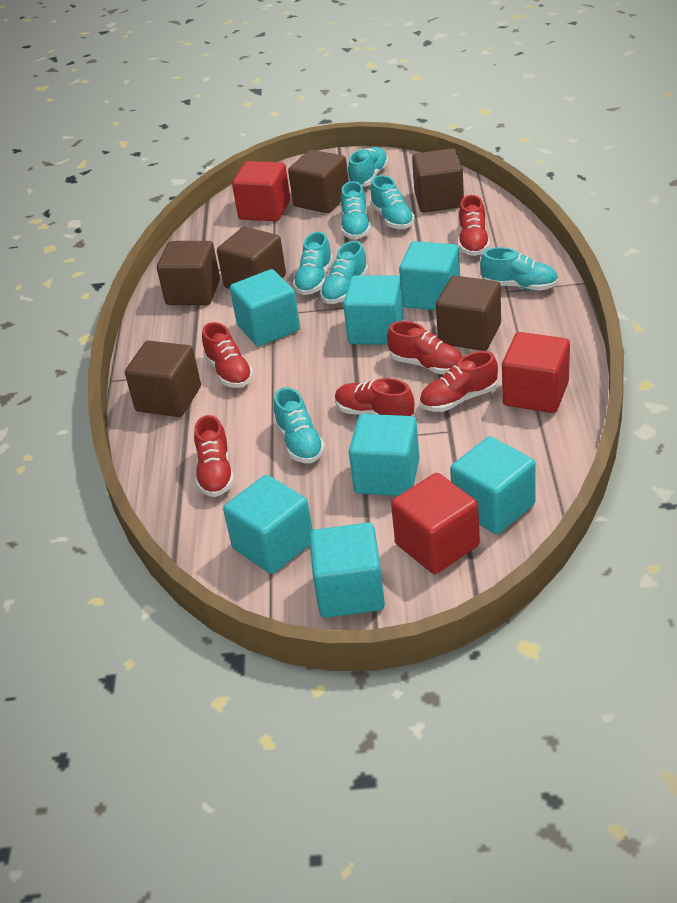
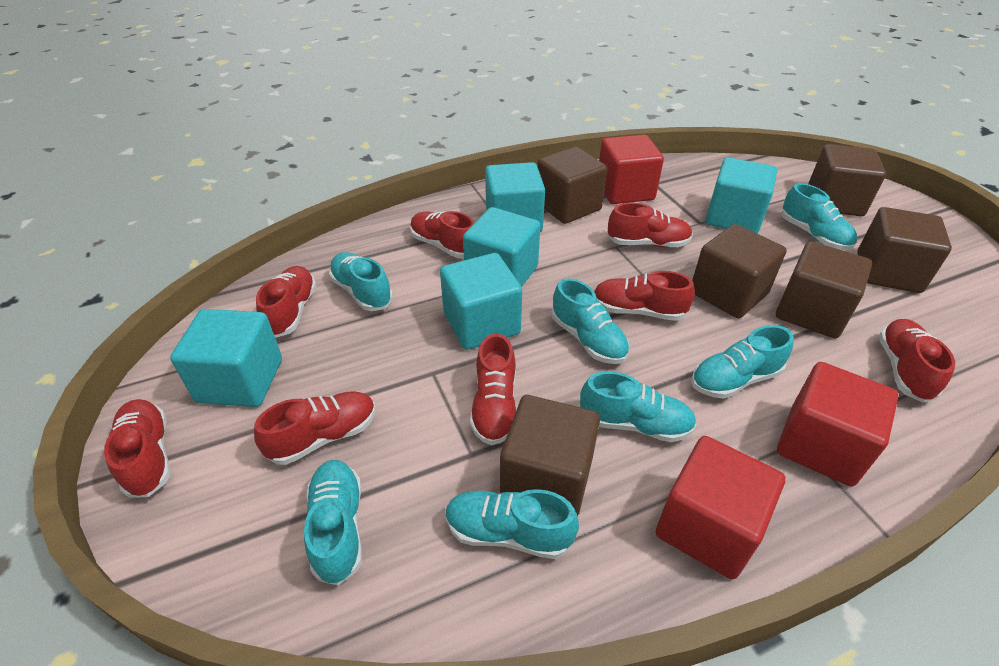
red shoe: [194,415,234,497] [202,322,253,388] [335,378,414,417] [387,321,462,374] [419,351,498,412] [459,195,490,256] = 6 -> [104,399,170,498] [254,391,376,465] [256,266,316,338] [410,211,475,259] [470,333,516,445] [594,271,695,321] [607,203,693,248] [879,319,955,402] = 8
turquoise cube: [223,475,313,574] [230,269,300,346] [309,523,385,618] [343,275,404,345] [349,414,420,496] [399,241,460,310] [450,436,536,534] = 7 -> [170,309,282,407] [440,253,522,350] [463,207,540,287] [485,162,545,232] [706,157,777,233] = 5

